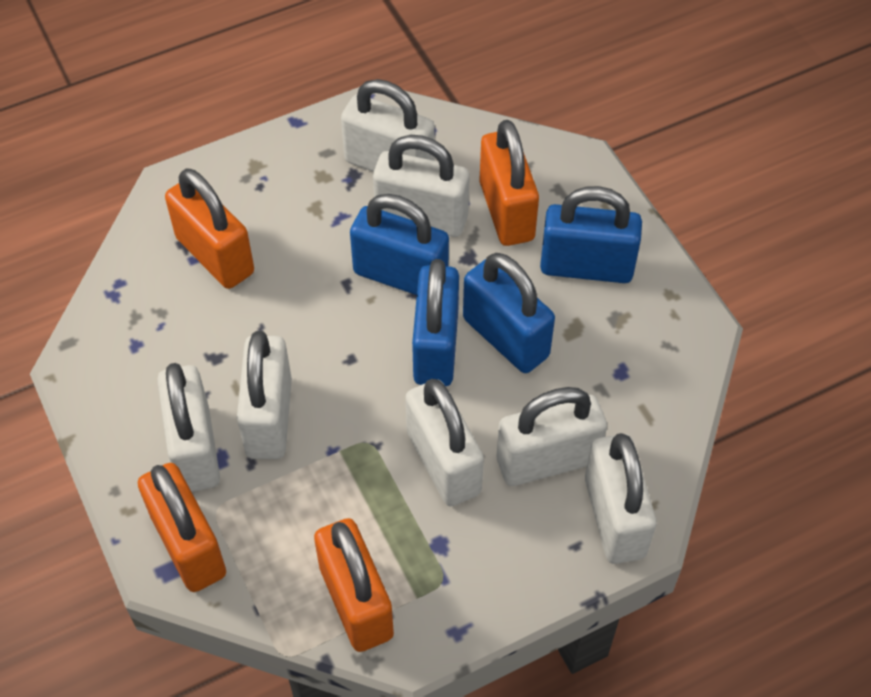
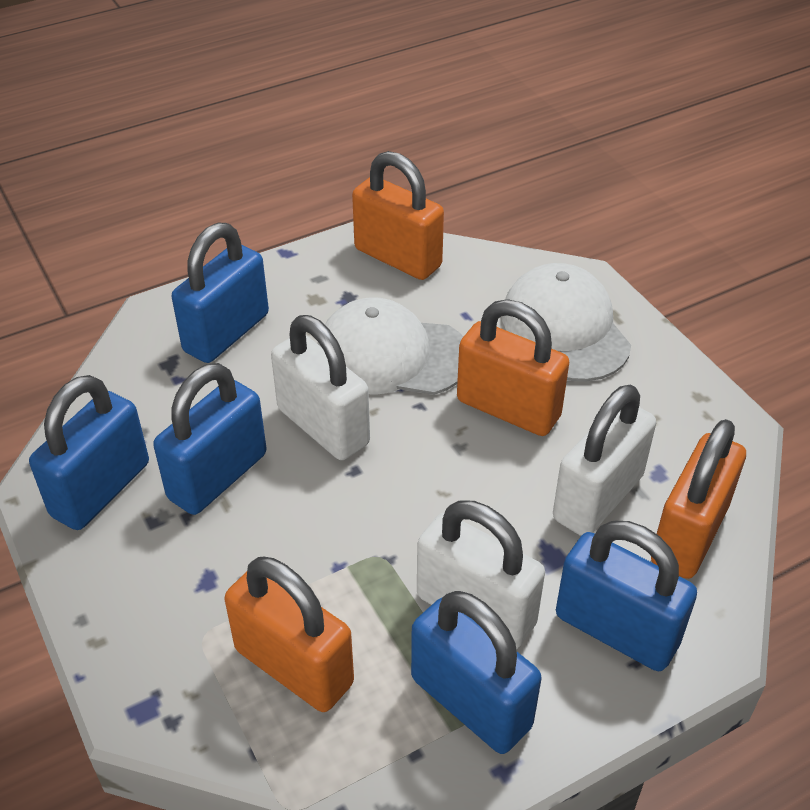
blue padlock: [350,194,449,295] [412,259,459,386] [463,253,555,373] [540,186,642,283] = 4 -> [29,375,149,530] [153,363,267,515] [172,223,269,363] [411,591,542,754] [556,521,697,671] = 5
white cap: none = 0 -> [317,297,463,395] [502,263,631,381] = 2
white padlock: [157,363,220,492] [237,331,292,459] [341,79,435,172] [373,135,470,237] [405,379,484,506] [497,387,607,486] [585,433,657,564] = 7 -> [271,315,370,460] [417,500,545,650] [553,385,656,536] = 3

